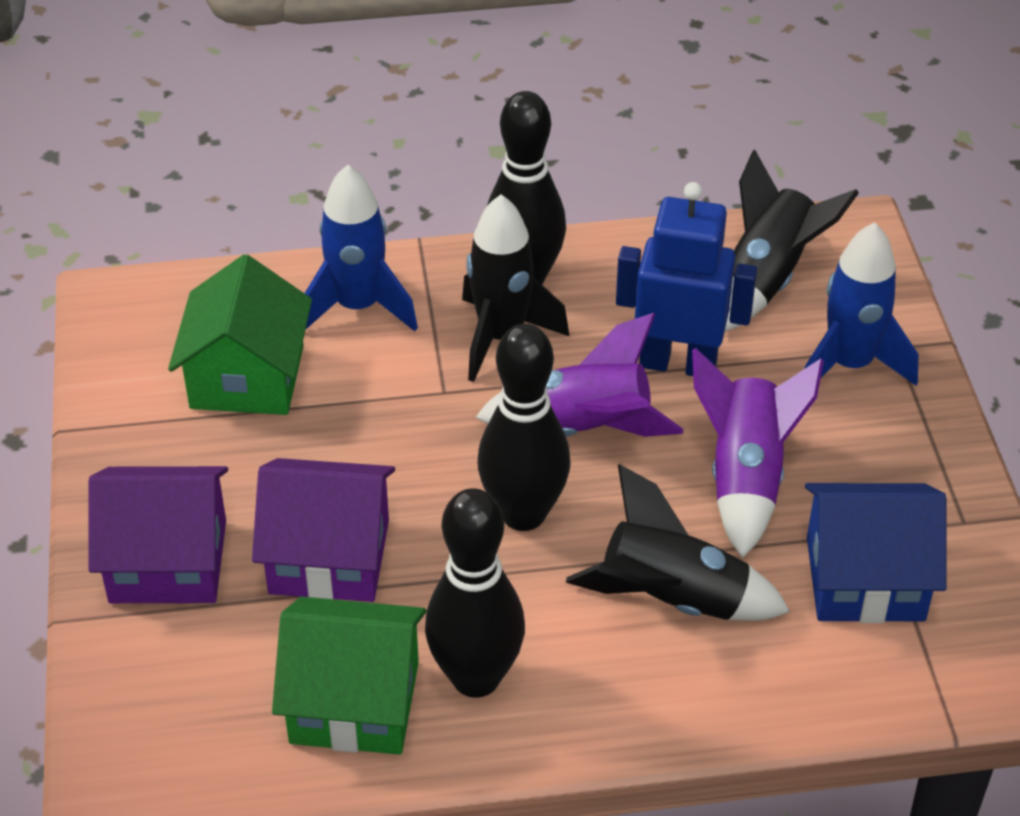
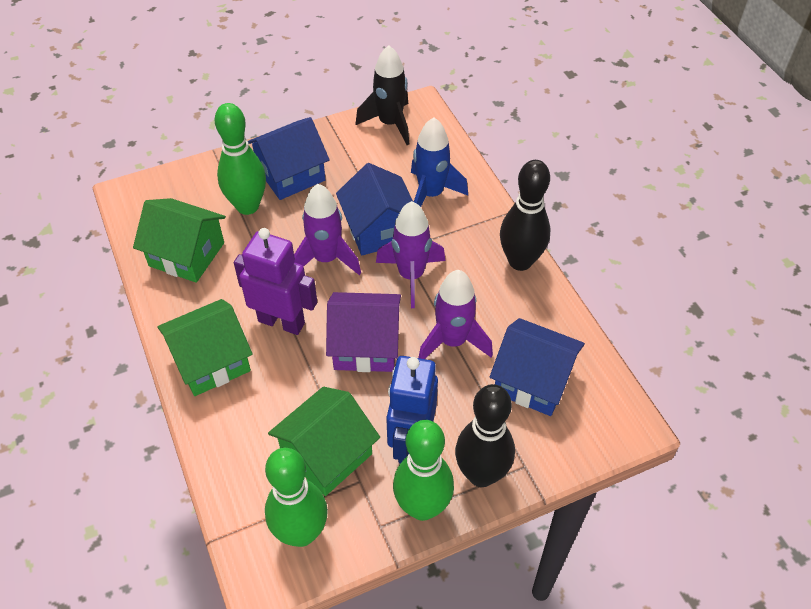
black bowling pin: [425,488,525,698] [477,324,571,531] [487,91,566,284] = 3 -> [455,384,515,487] [500,160,550,271] = 2
black rocket: [462,194,569,382] [566,464,790,621] [725,149,859,331] = 3 -> [356,45,409,145] = 1
blue house: [805,483,947,623] = 1 -> [248,117,330,200] [336,163,413,255] [490,318,585,416] = 3
blue rocket: [305,164,418,331] [805,222,919,386] = 2 -> [411,117,468,207] = 1
green bowling pin: none = 0 -> [215,103,266,215] [265,448,328,547] [393,420,454,521] = 3
green house: [168,254,312,415] [272,596,426,755] = 2 -> [133,198,226,283] [157,299,253,396] [268,387,380,496] = 3
purple house: [89,466,228,603] [252,458,395,602] = 2 -> [326,292,401,372] = 1
purple robot: none = 0 -> [234,228,317,335] = 1
purple rocket: [475,313,683,437] [692,348,824,558] = 2 -> [294,184,361,275] [376,201,445,308] [418,270,493,359] = 3

